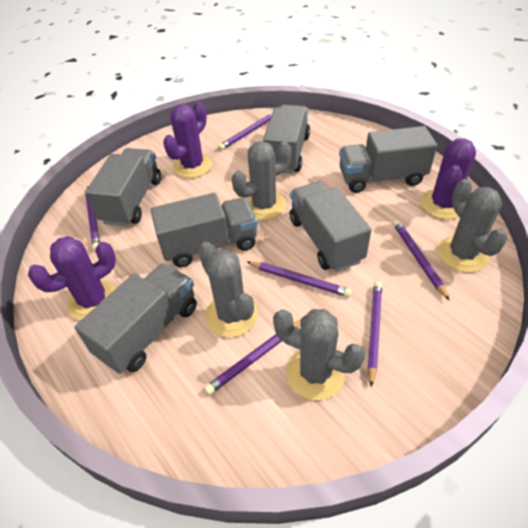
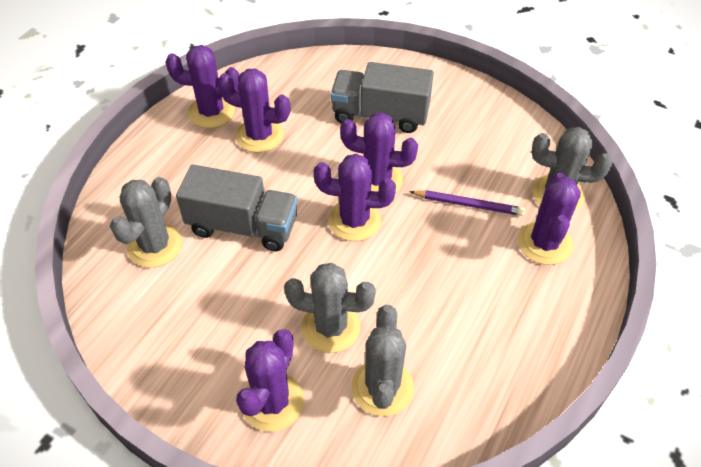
grey truck: [75,263,197,374] [86,148,161,226] [151,193,258,267] [263,105,310,173] [290,181,371,272] [339,126,437,193] = 6 -> [176,165,298,252] [330,62,434,133] = 2
purple cactus: [28,236,117,321] [163,101,212,178] [420,138,476,219] = 3 -> [165,45,240,128] [217,68,291,153] [236,329,304,431] [313,154,396,241] [340,112,418,193] [518,173,581,265] = 6
purple pencil: [85,187,100,250] [204,319,301,395] [218,114,272,150] [247,261,352,297] [367,281,382,387] [393,220,450,301] = 6 -> [409,190,525,216] = 1

